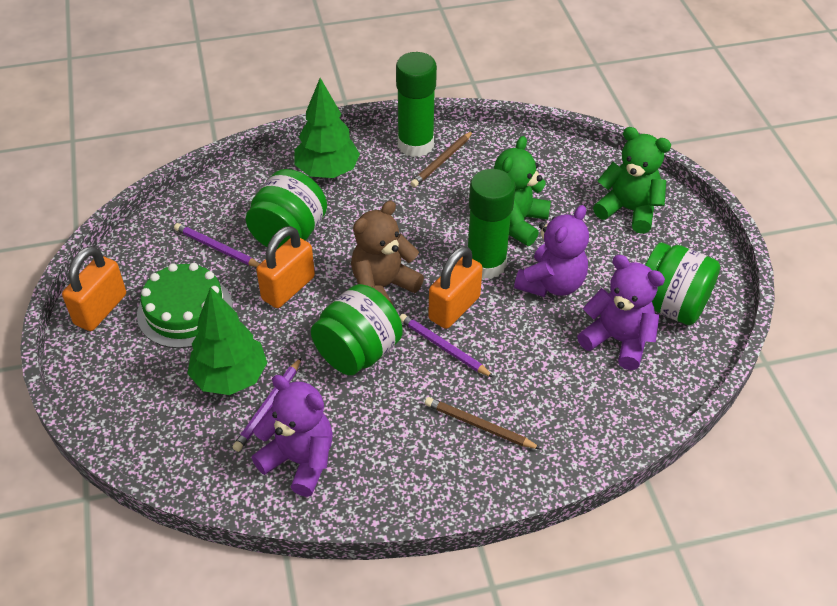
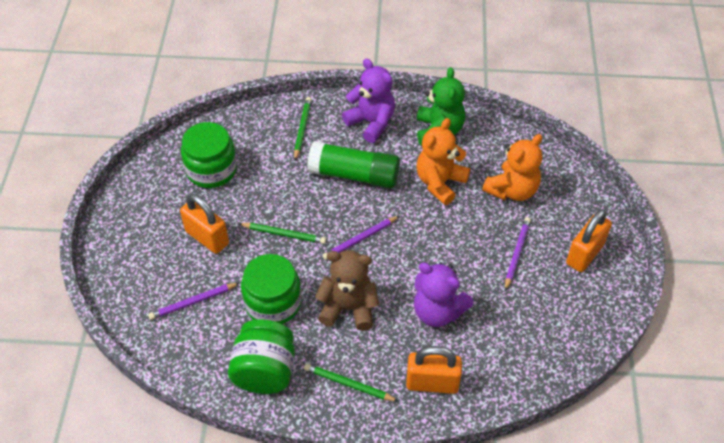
brown pencil: [410,131,473,187] [425,397,541,449] = 2 -> none = 0
green cake: [137,263,233,348] = 1 -> none = 0
green glue stick: [396,52,437,157] [468,169,516,279] = 2 -> [307,141,400,188] = 1
green pencil: none = 0 -> [238,223,326,244] [294,97,312,161] [304,363,398,401] = 3
green teddy bear: [494,136,551,246] [593,127,671,234] = 2 -> [417,67,465,146] = 1
green tree: [187,287,267,395] [295,78,360,178] = 2 -> none = 0
orange teddy bear: none = 0 -> [416,118,470,205] [482,134,542,201] = 2
purple teddy bear: [252,375,333,497] [514,205,589,297] [577,255,665,370] = 3 -> [342,59,395,143] [414,262,473,327] = 2

